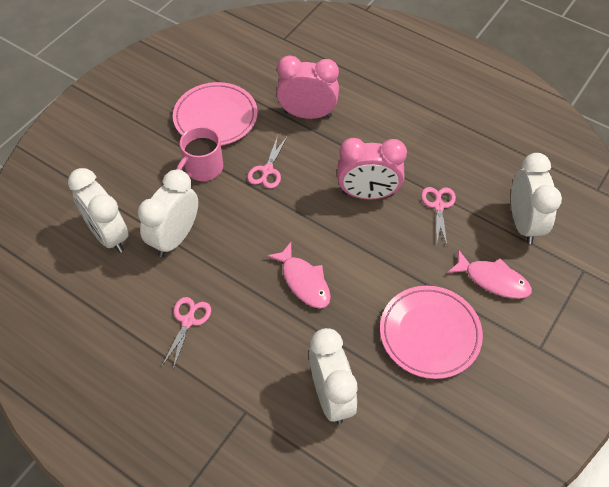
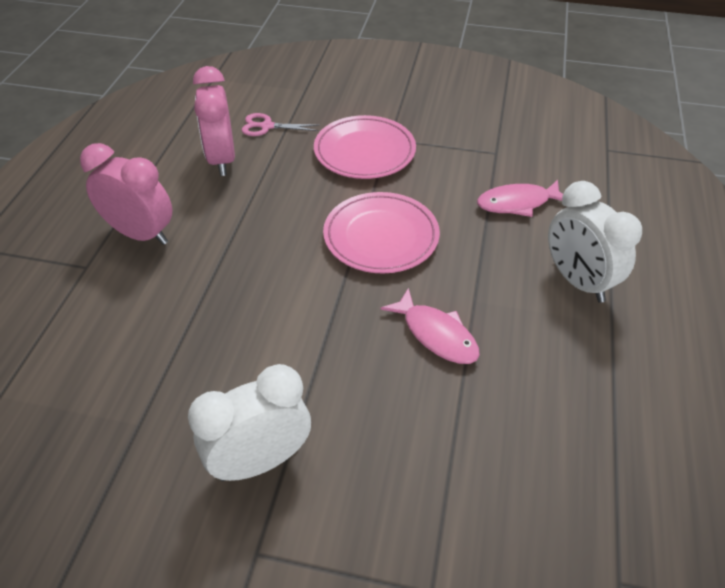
pink mug: [176,126,223,181] = 1 -> none = 0
pink scissors: [162,297,211,369] [247,135,287,189] [421,187,456,246] = 3 -> [242,113,319,136] = 1
white clock: [68,168,129,253] [138,169,198,257] [309,328,358,424] [511,153,562,244] = 4 -> [188,364,311,481] [548,181,642,303] = 2

